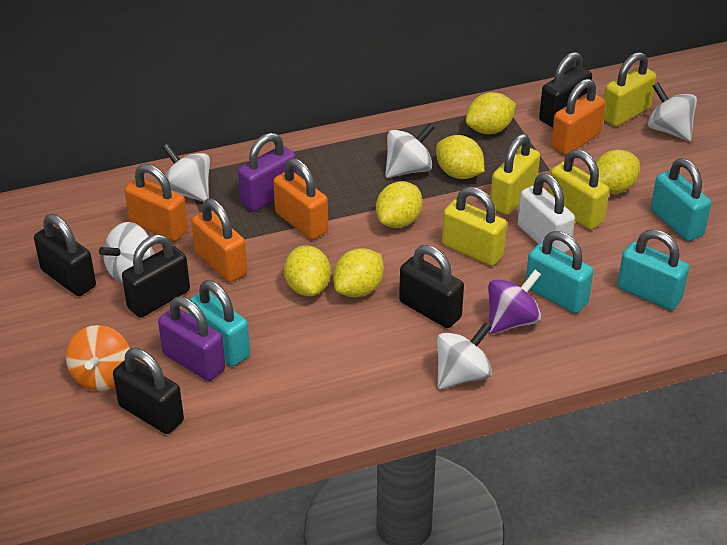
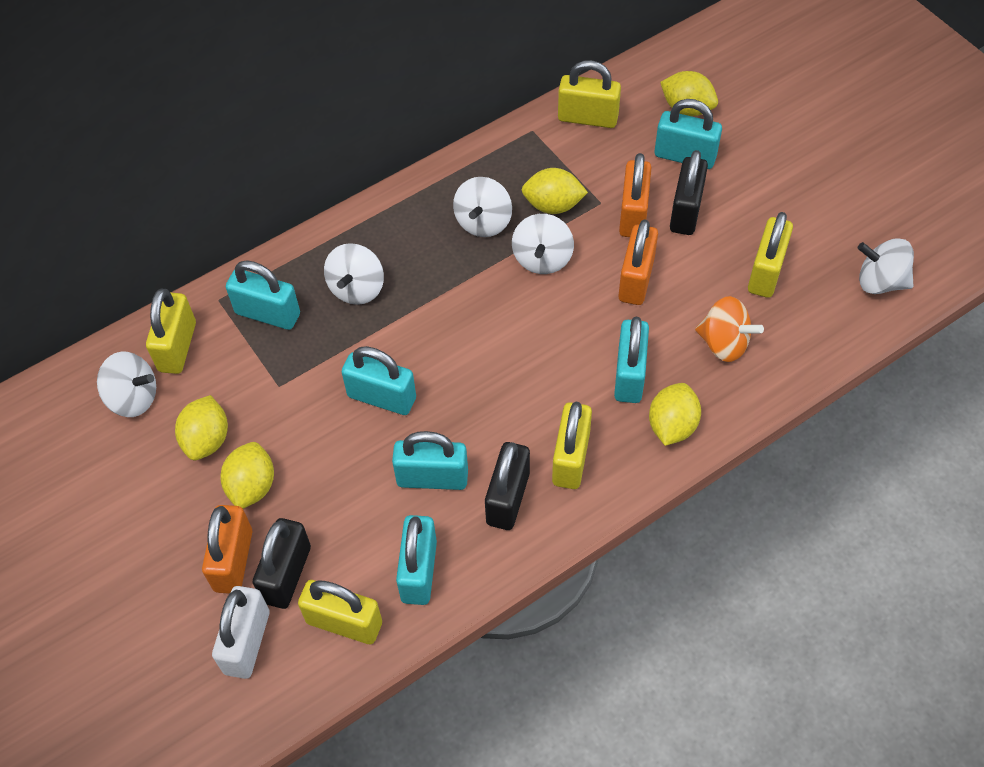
black padlock: [34,214,96,296] [113,348,184,434] [122,234,190,318] [399,245,464,328] [539,52,592,127] = 5 -> [253,518,311,609] [485,442,530,530] [670,150,708,235] = 3
orange padlock: [125,164,188,241] [191,199,247,282] [273,158,328,240] [551,79,605,155] = 4 -> [202,505,252,594] [618,219,658,305] [619,153,652,237] = 3
purple padlock: [158,297,226,381] [238,133,297,212] = 2 -> none = 0
purple spinning top: [488,270,541,334] = 1 -> none = 0
turquoise padlock: [188,280,250,366] [526,231,594,313] [617,229,689,310] [651,158,711,241] = 4 -> [226,261,300,330] [342,346,416,415] [392,431,468,490] [396,515,437,605] [614,317,649,403] [655,99,722,169] = 6
yellow lemon: [284,245,331,296] [333,248,384,297] [376,181,423,228] [436,135,484,179] [466,92,516,134] [596,149,640,194] = 6 -> [175,395,228,460] [221,442,274,509] [522,168,588,214] [649,383,701,446] [660,71,718,116] = 5
yellow padlock: [442,187,507,266] [490,134,540,215] [548,149,609,230] [603,52,657,127] = 4 -> [146,288,196,374] [298,580,382,644] [552,402,592,489] [558,60,621,128] [748,212,793,298] = 5

